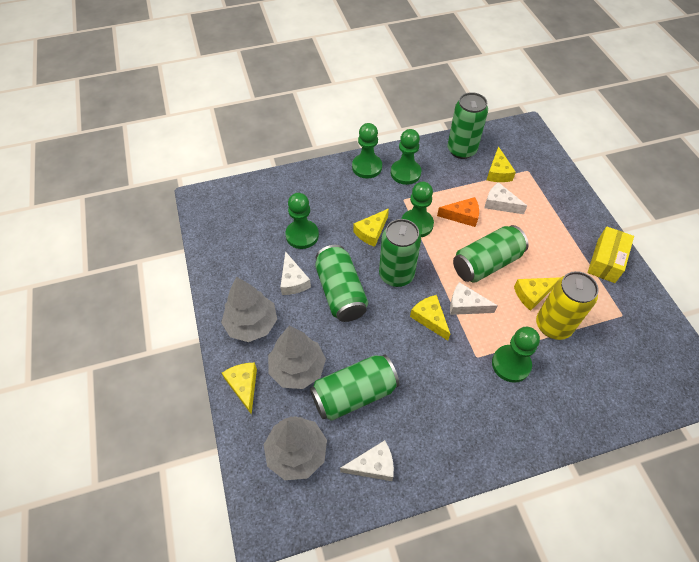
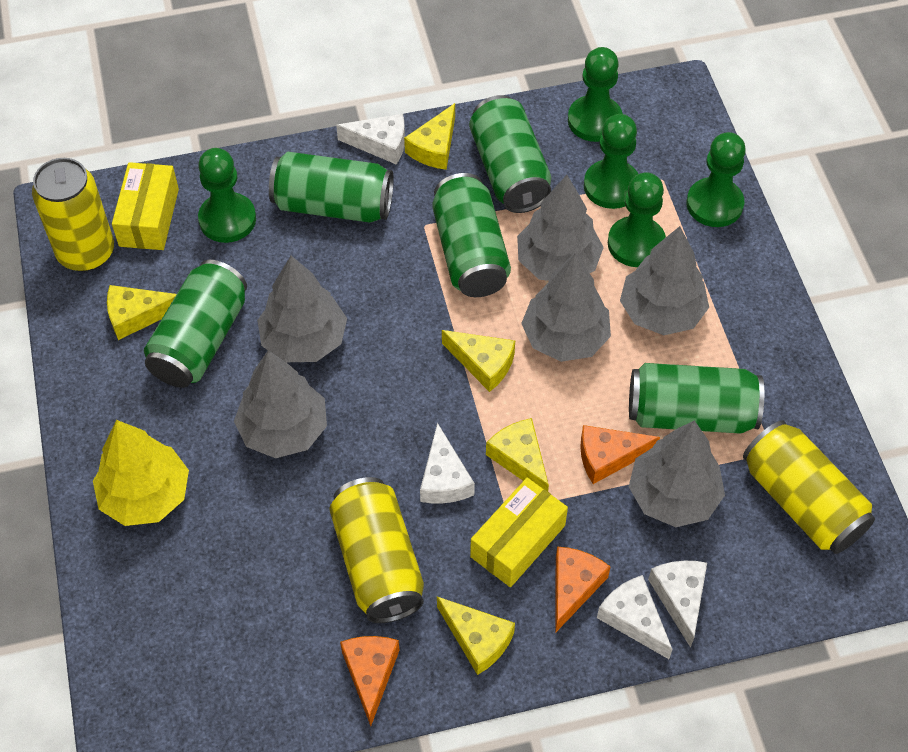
grey tree: [221,277,277,342] [264,416,327,480] [268,326,326,389] = 3 -> [234,350,327,458] [257,256,347,362] [517,175,604,281] [521,253,611,362] [620,226,709,335] [629,420,725,527] = 6
orange cheese: [437,197,479,227] = 1 -> [340,636,399,726] [555,547,611,633] [580,425,660,484] = 3
yellow box: [588,226,634,283] = 1 -> [112,162,179,250] [470,478,568,587] = 2
yellow can: [536,271,599,340] = 1 -> [32,158,114,272] [329,477,424,623] [743,420,875,554] = 3
yellow tree: none = 0 -> [93,420,189,526] = 1

